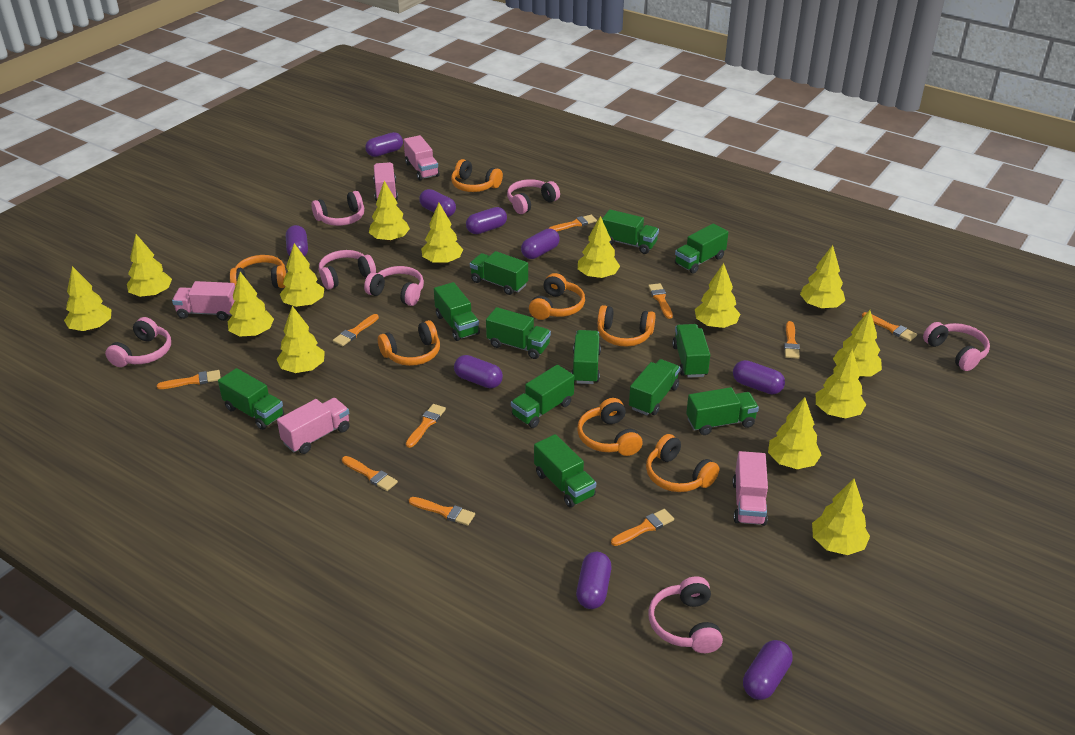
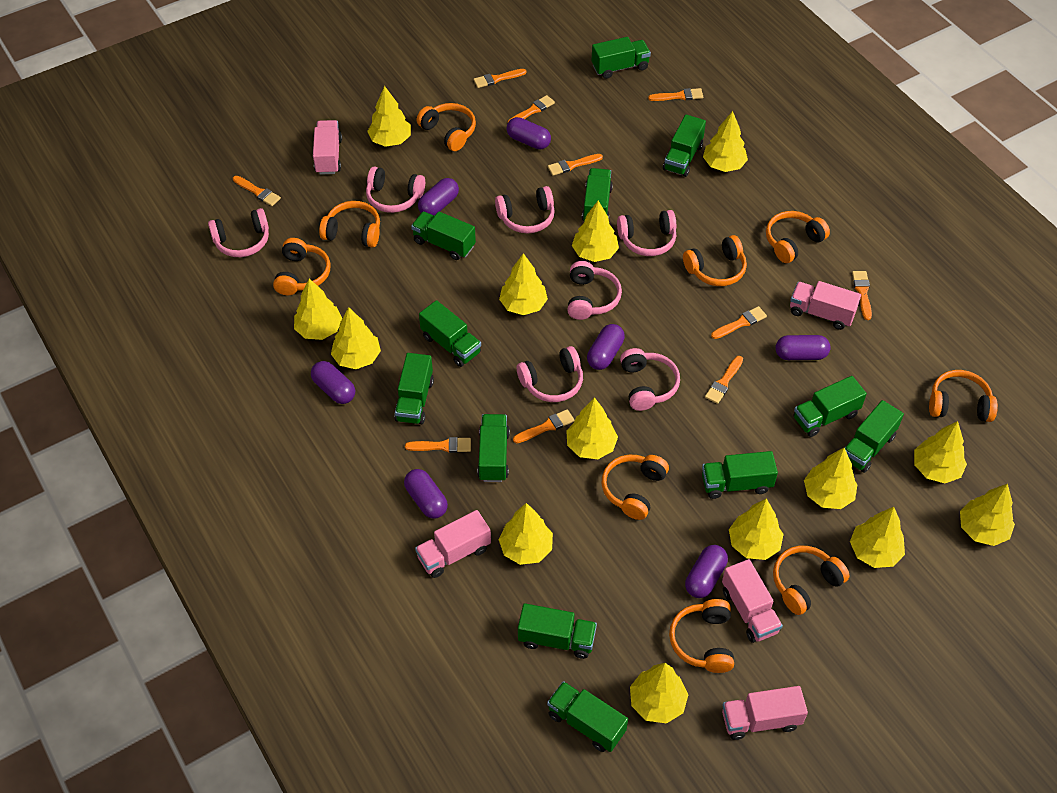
orange headphones: [230,255,286,288] [378,320,440,366] [451,159,503,192] [529,273,585,320] [577,398,643,456] [597,305,656,346] [646,434,719,492] = 7 -> [273,238,331,295] [319,201,380,248] [417,103,476,151] [602,455,669,520] [669,599,734,673] [683,235,747,286] [766,211,830,263] [773,546,849,615] [929,370,998,422] = 9
purple capsule: [286,225,308,257] [365,132,403,157] [419,189,456,217] [454,355,503,388] [466,207,507,234] [521,229,560,259] [576,552,611,609] [733,360,785,394] [743,640,793,700] = 9 -> [311,361,355,404] [404,469,448,518] [418,178,459,216] [506,117,551,150] [587,324,625,370] [685,545,728,598] [776,335,830,360] = 7

